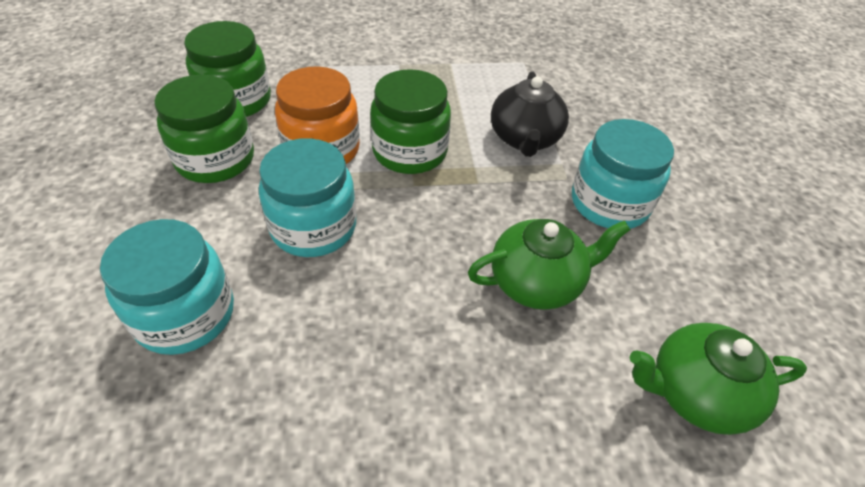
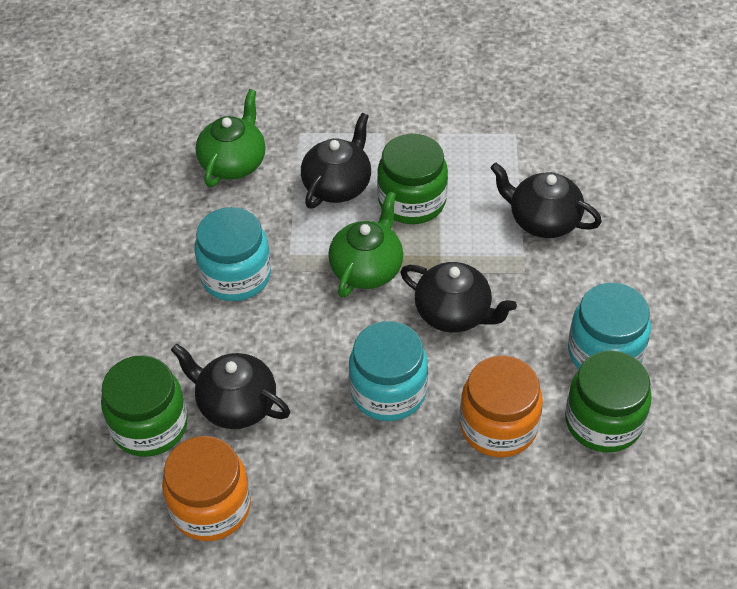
black teapot: [491,71,569,157] = 1 -> [171,344,290,429] [301,113,371,209] [400,262,517,333] [490,163,602,238] = 4
orange jar: [275,66,360,164] = 1 -> [162,436,251,541] [460,355,543,457] = 2

